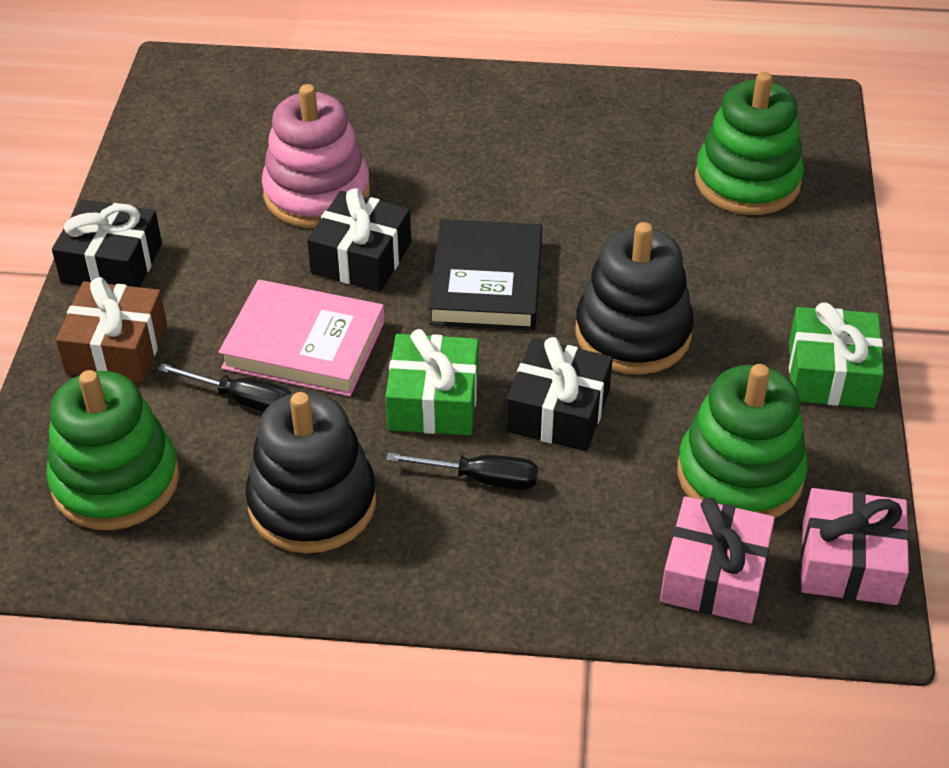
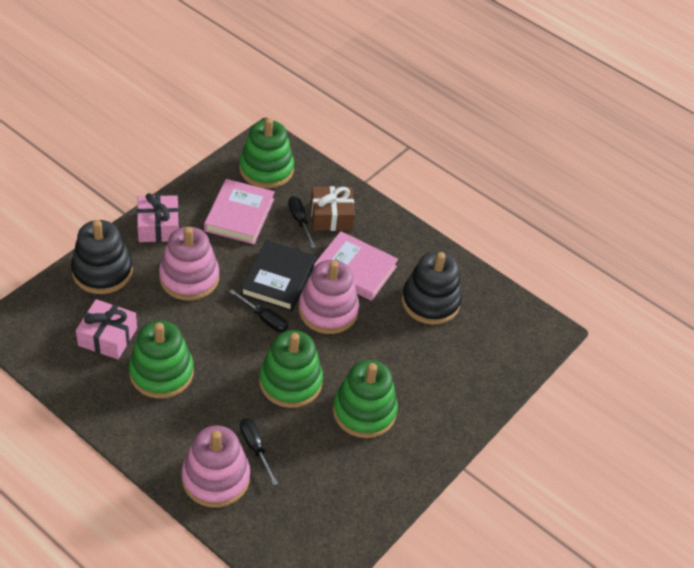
black gift: [52,199,162,287] [307,188,411,292] [506,337,613,451] = 3 -> none = 0
black screwdriver: [158,363,291,412] [386,453,538,490] = 2 -> [229,289,288,332] [240,418,278,486] [288,196,316,248] = 3
green gift: [385,329,479,435] [789,302,884,408] = 2 -> none = 0
green stacking toy: [46,370,179,530] [677,364,808,518] [695,72,804,215] = 3 -> [129,320,194,399] [239,118,294,188] [259,330,323,408] [333,360,398,438] = 4
pink book: [219,280,385,396] = 1 -> [204,179,275,244] [314,231,398,301] = 2
pink stacking toy: [262,84,370,228] = 1 -> [159,227,219,301] [182,426,250,508] [299,260,359,334] = 3

